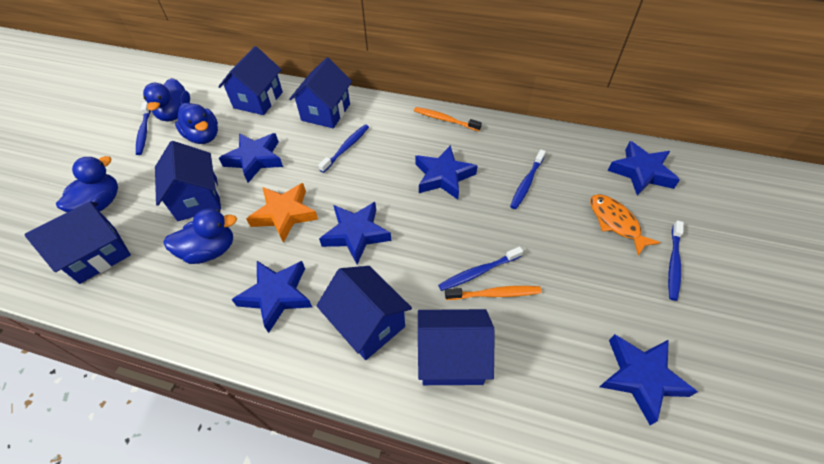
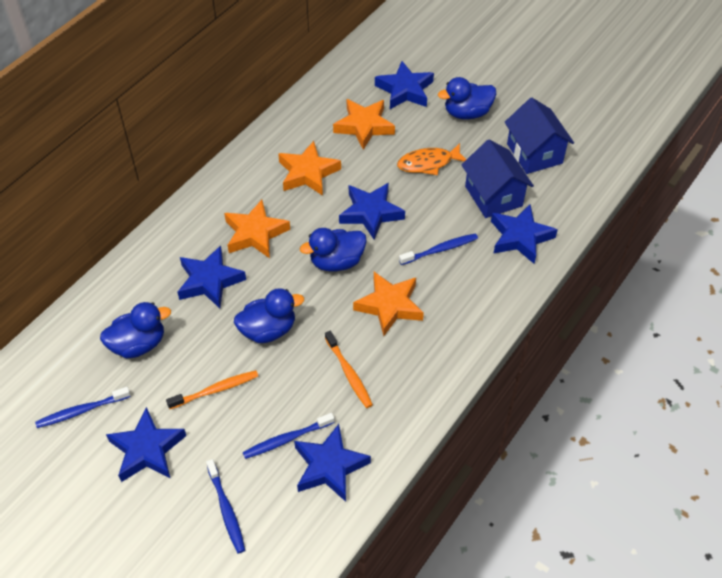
blue house: [24,201,131,284] [155,141,221,221] [218,46,283,115] [289,58,352,128] [316,266,412,360] [418,309,495,385] = 6 -> [462,140,534,218] [504,98,574,174] = 2
blue toothbrush: [136,102,151,155] [318,124,369,173] [438,247,523,291] [510,150,546,209] [668,221,684,301] = 5 -> [35,387,131,428] [206,459,245,553] [243,413,335,459] [399,233,478,265] = 4
orange star: [246,183,318,243] = 1 -> [224,200,290,258] [278,141,341,196] [333,99,395,150] [353,272,424,336] = 4

